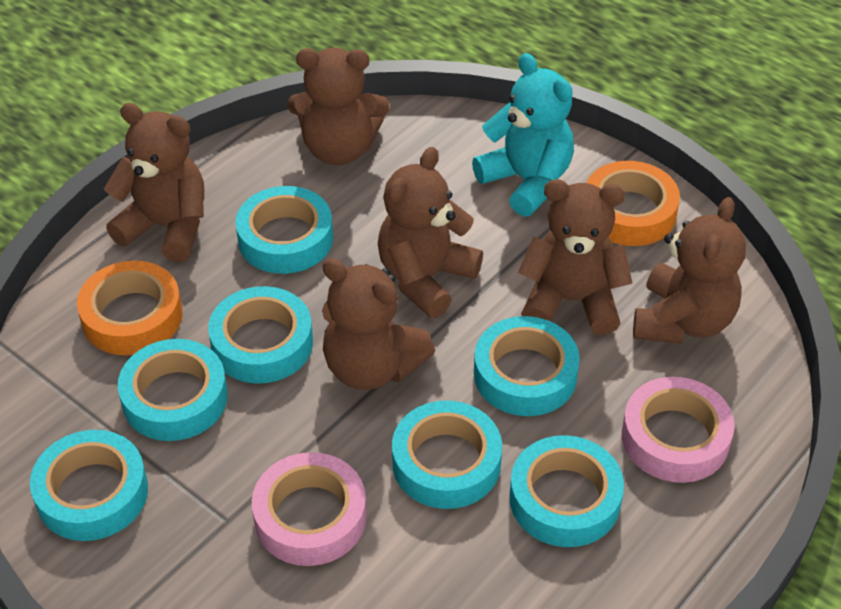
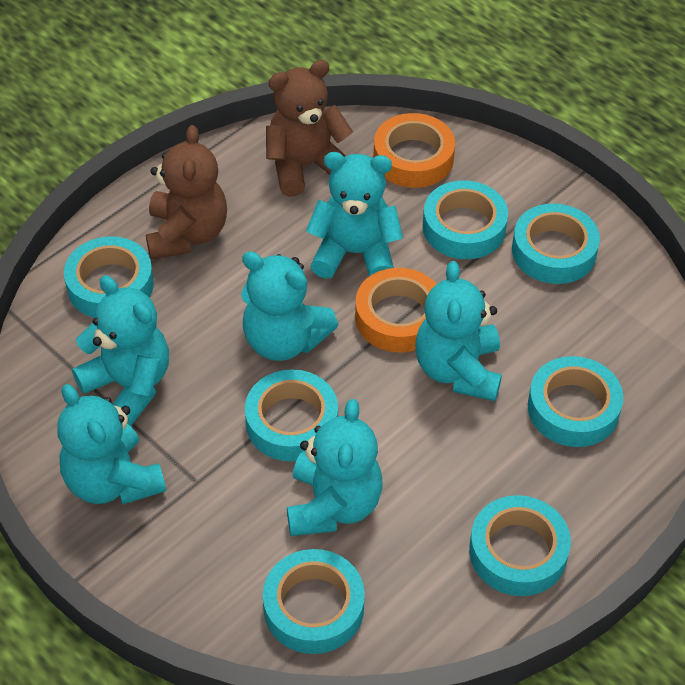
brown teddy bear: [104,103,204,262] [287,48,389,165] [322,258,435,390] [378,147,483,318] [518,179,633,335] [633,197,746,344] = 6 -> [146,125,227,260] [266,60,353,197] = 2
pink tape: [252,452,367,566] [622,377,735,483] = 2 -> none = 0
turquoise teddy bear: [472,53,574,217] = 1 -> [57,384,166,505] [72,275,169,426] [241,251,338,361] [287,399,383,536] [306,152,403,279] [415,261,502,401] = 6

